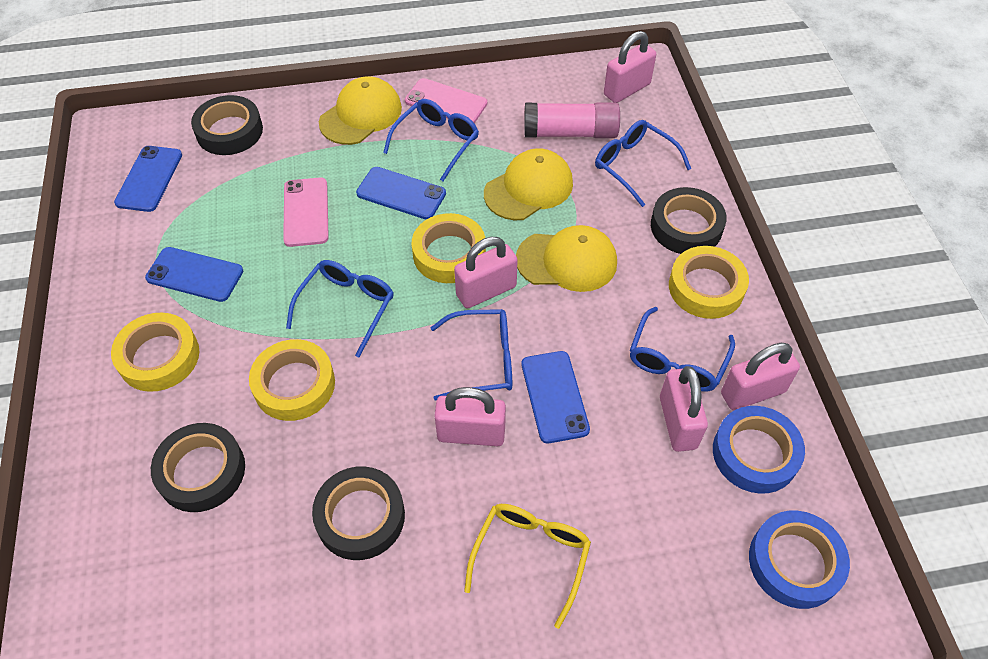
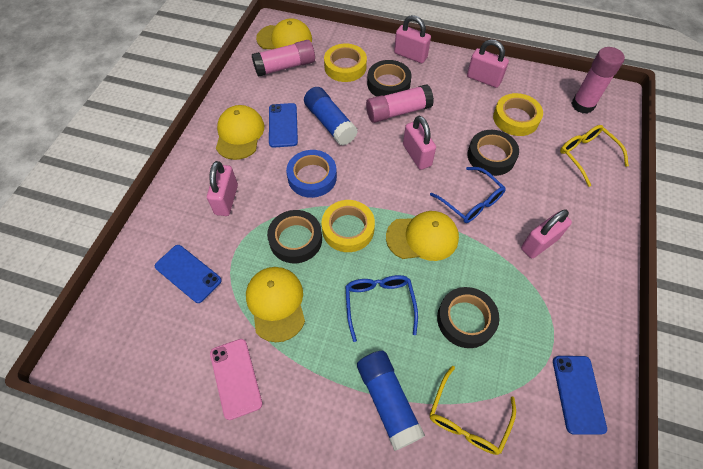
blue glasses: [286,260,394,357] [383,99,479,181] [430,309,512,400] [595,120,691,207] [630,307,735,392] = 5 -> [345,275,418,342] [430,167,506,223] = 2
blue glue stick: none = 0 -> [304,87,358,145] [357,351,425,451] = 2
blue phone: [114,146,182,212] [145,247,243,302] [356,167,446,220] [521,351,590,443] = 4 -> [155,245,222,303] [269,103,298,148] [553,356,607,435] = 3
blue tape: [713,406,805,494] [749,511,850,609] = 2 -> [286,150,337,198] = 1
pink glue stick: [524,102,620,138] = 1 -> [252,40,315,77] [366,85,434,123] [572,47,625,114] = 3
pink phone: [283,177,329,247] [405,78,487,123] = 2 -> [210,339,263,420] = 1
yellow cap: [319,76,402,145] [484,148,573,220] [516,225,617,292] = 3 -> [216,105,264,160] [246,267,305,342] [256,19,312,49] [386,211,459,261] = 4
yellow glasses: [464,504,591,629] = 1 -> [429,366,516,455] [560,125,629,187] = 2
yellow tape: [111,312,199,392] [249,339,335,421] [412,213,486,283] [669,246,749,319] = 4 -> [322,200,375,252] [324,43,367,82] [493,93,543,136] = 3

